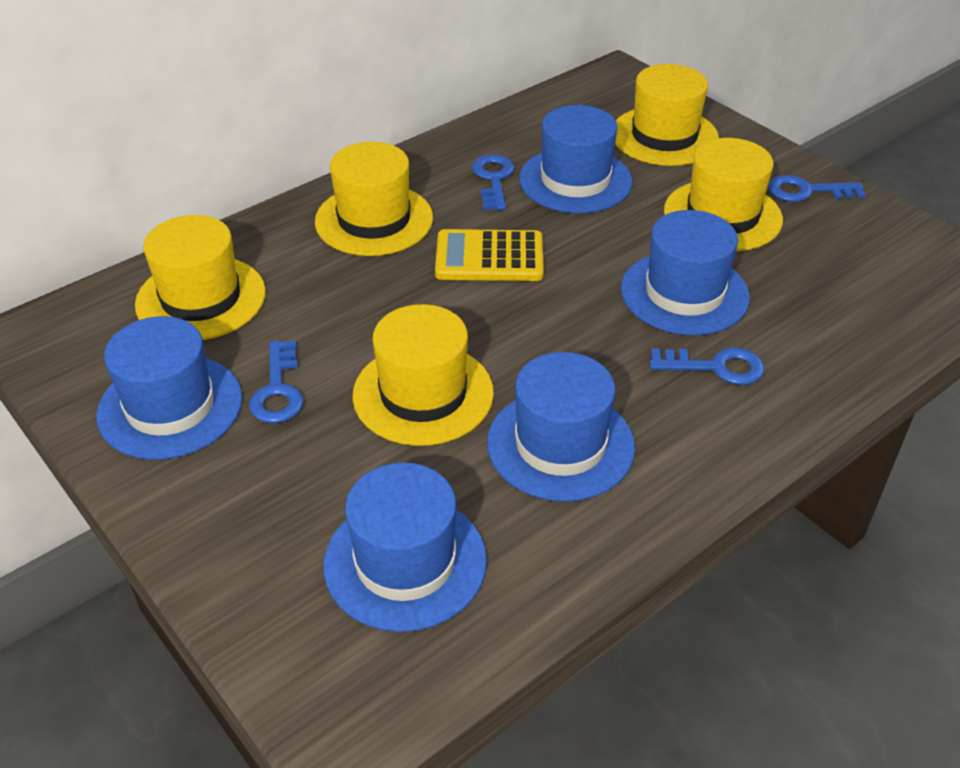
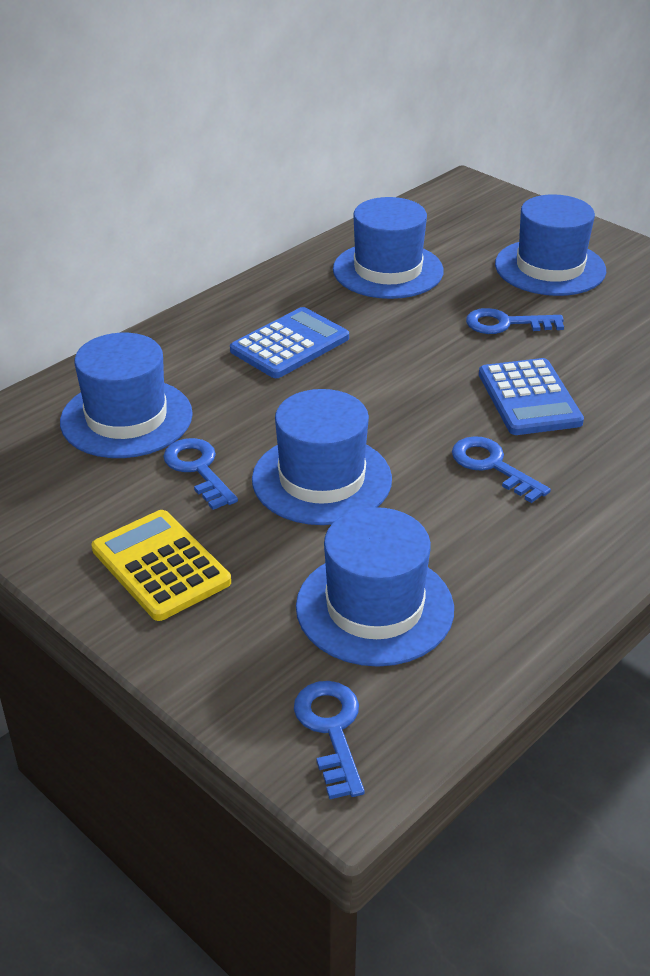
blue calculator: none = 0 -> [230,307,349,378] [479,358,584,435] = 2
yellow hat: [135,215,266,340] [315,142,433,256] [352,304,494,446] [615,64,719,166] [664,138,783,251] = 5 -> none = 0

